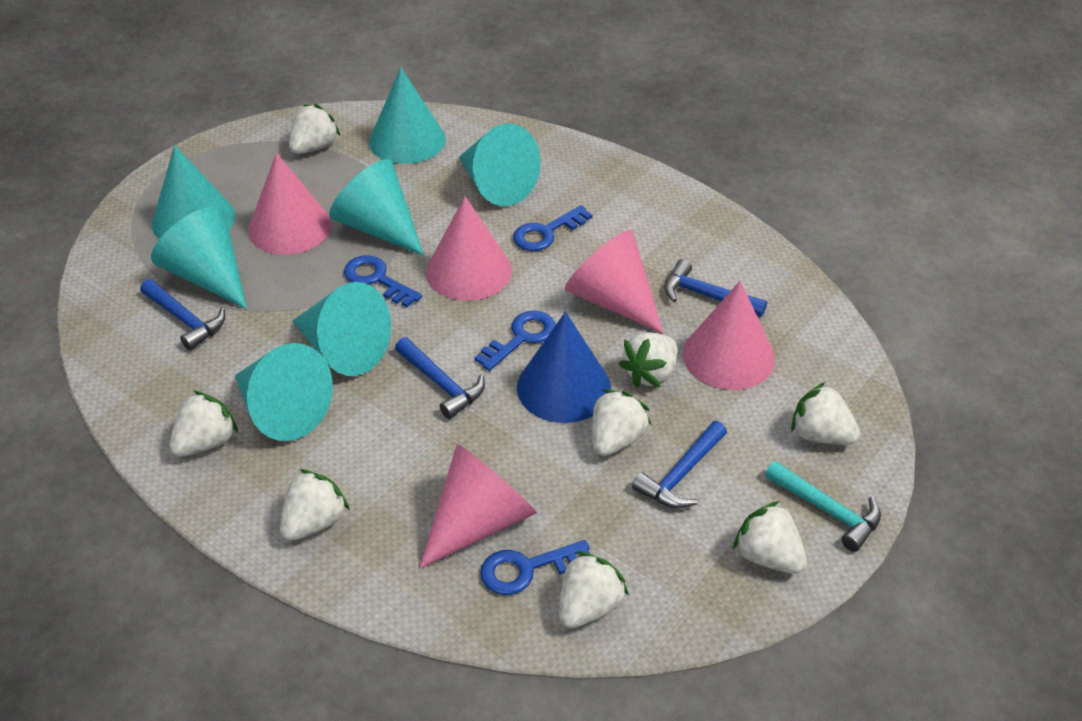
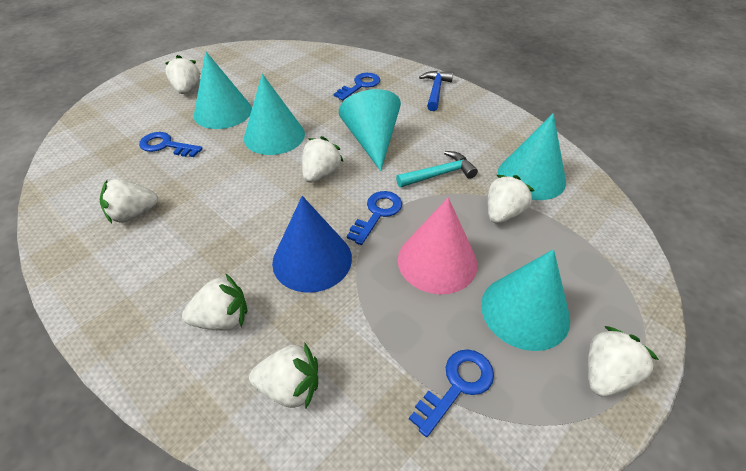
blue hammer: [140,279,225,350] [395,337,485,419] [632,421,727,509] [664,259,767,317] = 4 -> [419,71,453,111] = 1
pink cone: [248,153,332,255] [419,444,537,569] [426,196,512,300] [565,230,664,334] [683,281,775,390] = 5 -> [398,197,477,294] = 1
turquoise cone: [151,207,247,309] [152,145,235,239] [235,343,333,441] [292,282,391,376] [329,159,424,256] [369,67,446,164] [459,123,541,206] = 7 -> [194,52,252,129] [244,74,305,155] [339,89,401,171] [481,249,570,351] [498,113,566,200] = 5
white strawberry: [169,391,238,457] [280,469,350,541] [289,103,340,154] [559,551,629,628] [592,389,651,456] [619,332,677,388] [733,501,807,574] [791,382,860,445] = 8 -> [100,179,158,224] [165,55,201,94] [182,273,247,330] [249,342,318,409] [302,136,344,183] [488,175,535,224] [588,326,659,397] = 7

